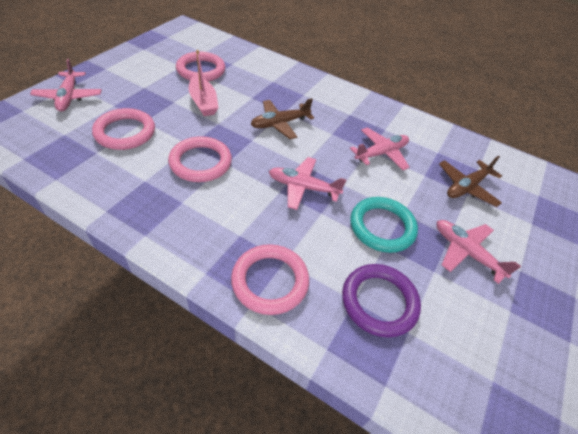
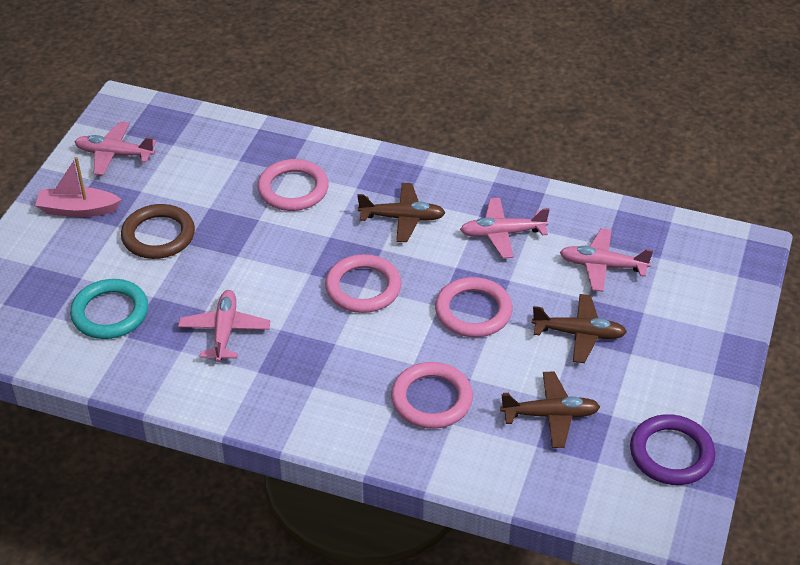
brown plane: [251,98,314,139] [439,156,502,207] = 2 -> [357,183,446,242] [500,372,600,448] [532,294,627,363] = 3
brown ring: none = 0 -> [121,204,195,259] = 1

